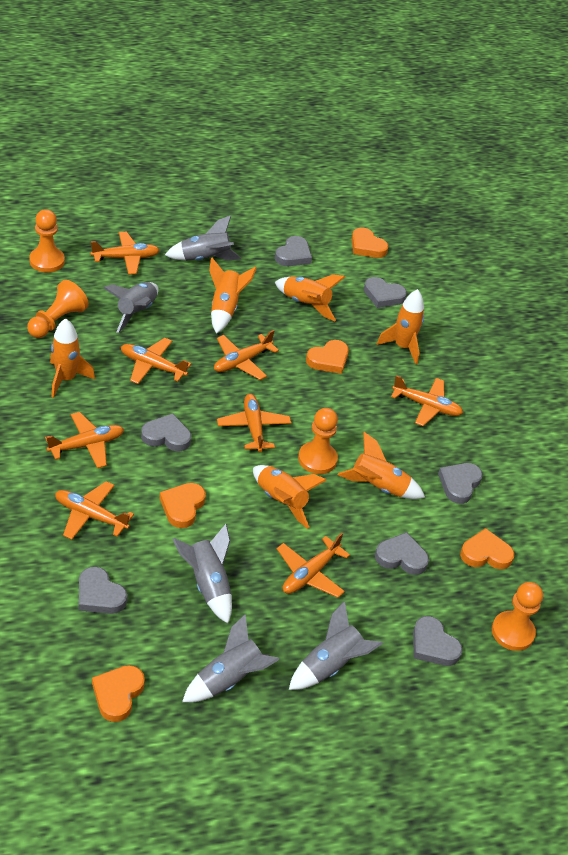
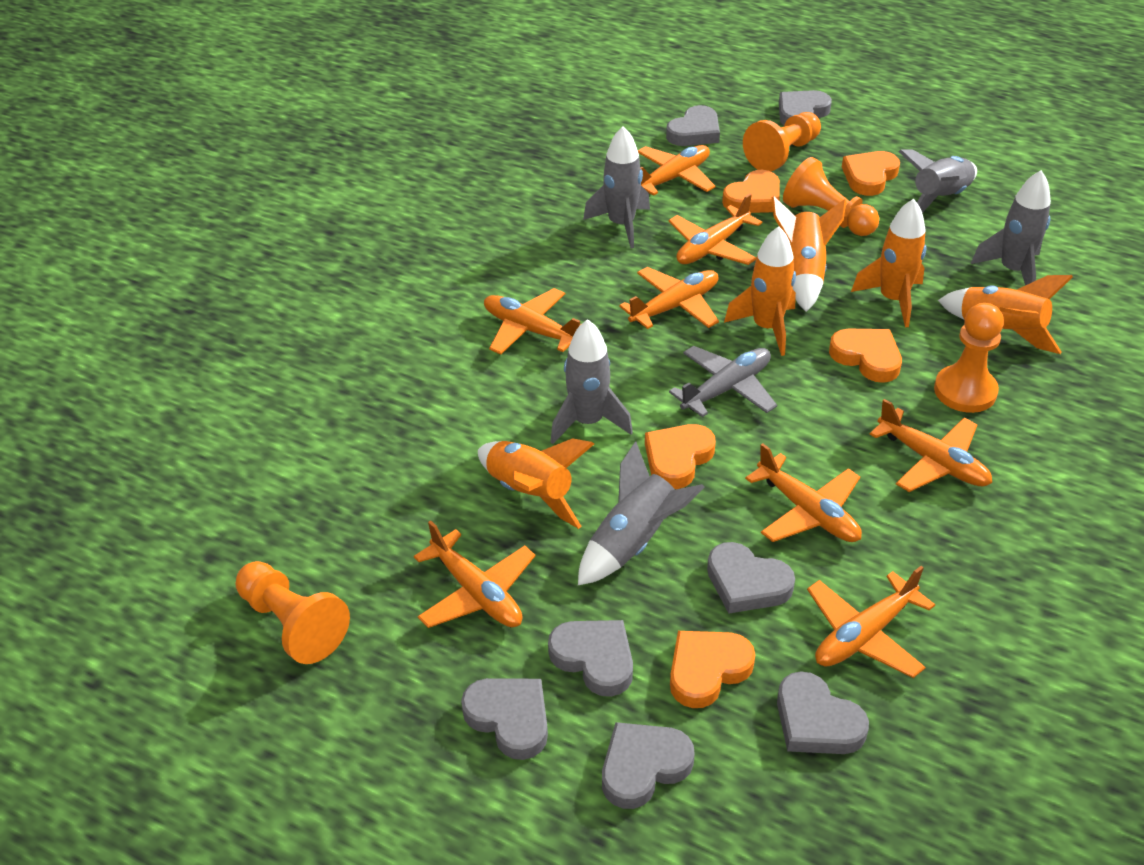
grey plane: none = 0 -> [669,346,777,417] = 1
orange rocket: [50,318,95,398] [209,258,257,334] [253,465,327,529] [275,274,345,321] [338,432,425,499] [377,289,424,364] = 6 -> [478,438,594,529] [724,226,796,356] [772,196,846,312] [851,199,927,327] [938,275,1073,354] = 5

